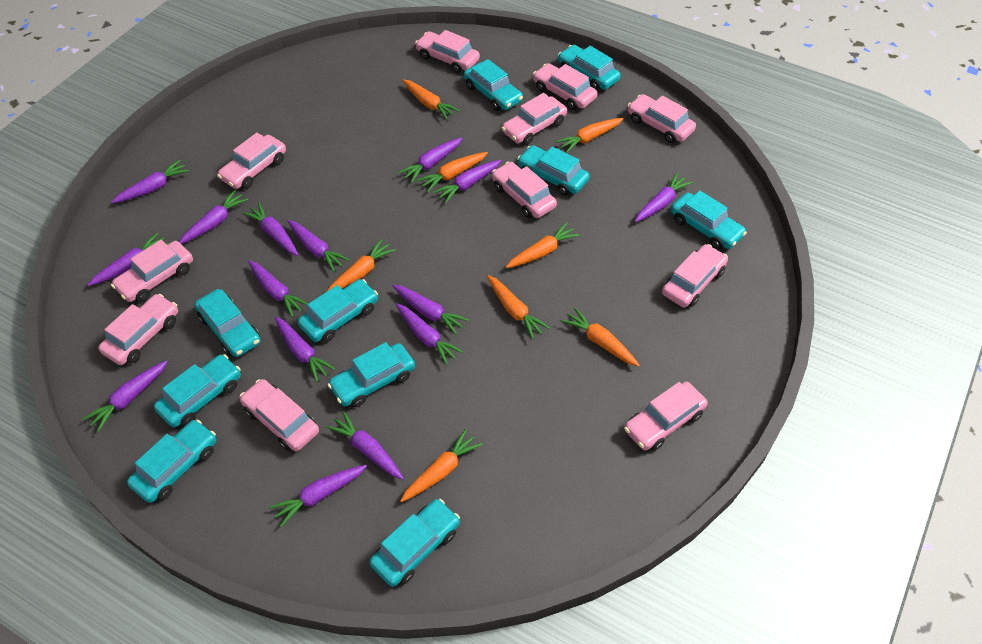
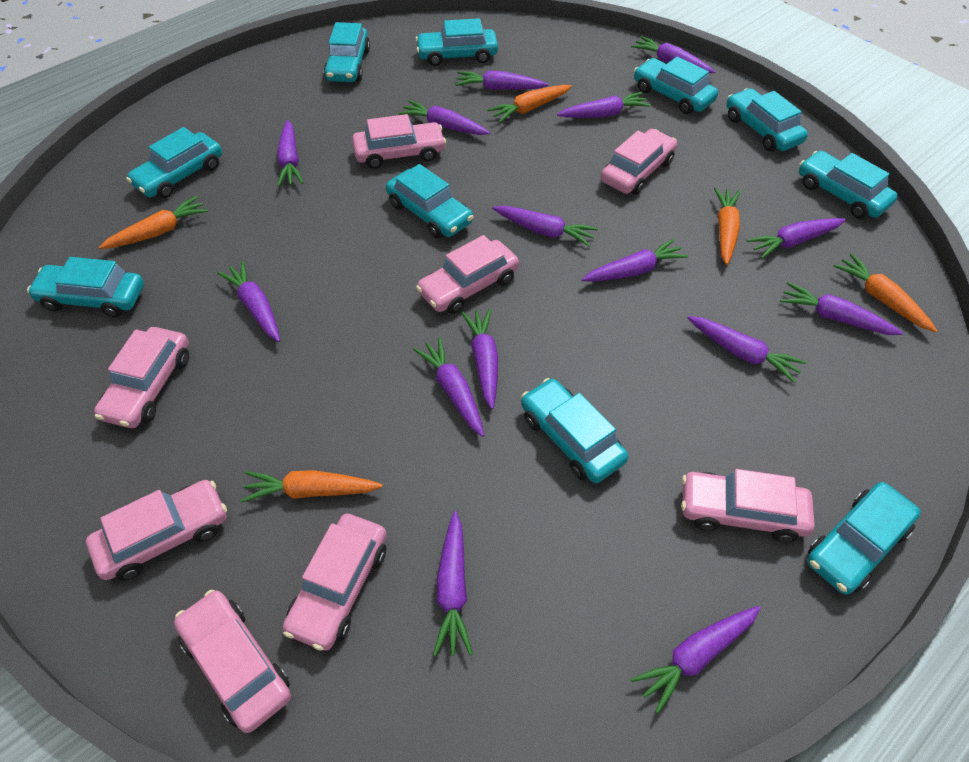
orange carrot: [327,239,396,291] [400,429,483,502] [402,79,460,120] [417,152,488,192] [487,275,550,339] [506,222,580,268] [556,118,623,153] [561,307,640,367] = 8 -> [98,196,208,249] [241,470,383,502] [487,85,572,123] [714,187,741,265] [833,253,938,332] = 5
pink car: [98,294,178,365] [111,240,193,302] [217,133,286,189] [239,379,319,451] [415,30,480,73] [492,162,557,218] [502,93,567,145] [533,63,597,110] [624,382,708,451] [628,94,696,143] [662,244,728,308] = 11 -> [86,480,227,581] [94,327,189,428] [174,590,291,733] [283,514,387,651] [352,114,446,169] [416,235,519,314] [601,129,677,195] [681,469,815,543] = 8

